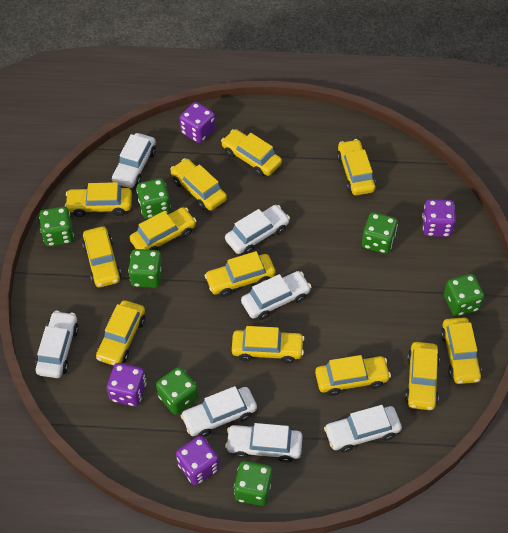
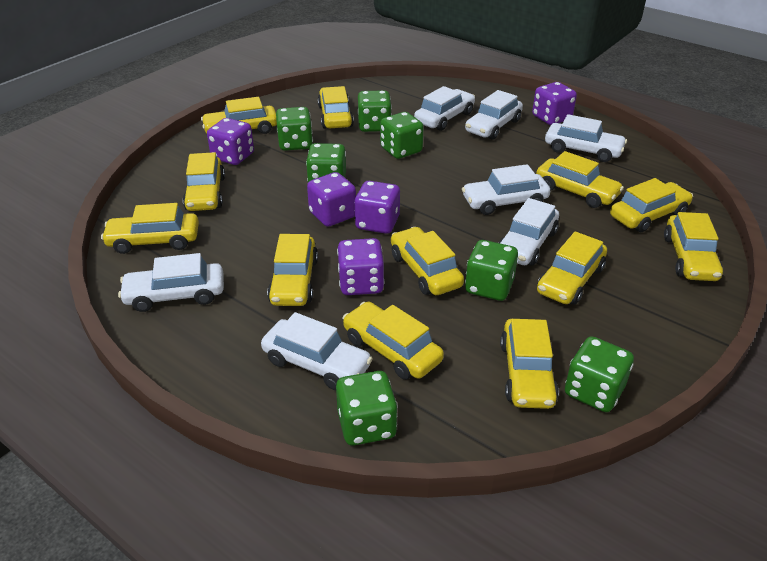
purple dice: [107,363,146,406] [176,436,219,485] [179,102,216,143] [422,199,456,237] = 4 -> [207,118,254,165] [307,172,356,227] [337,238,384,295] [354,181,400,234] [532,82,577,125] = 5

